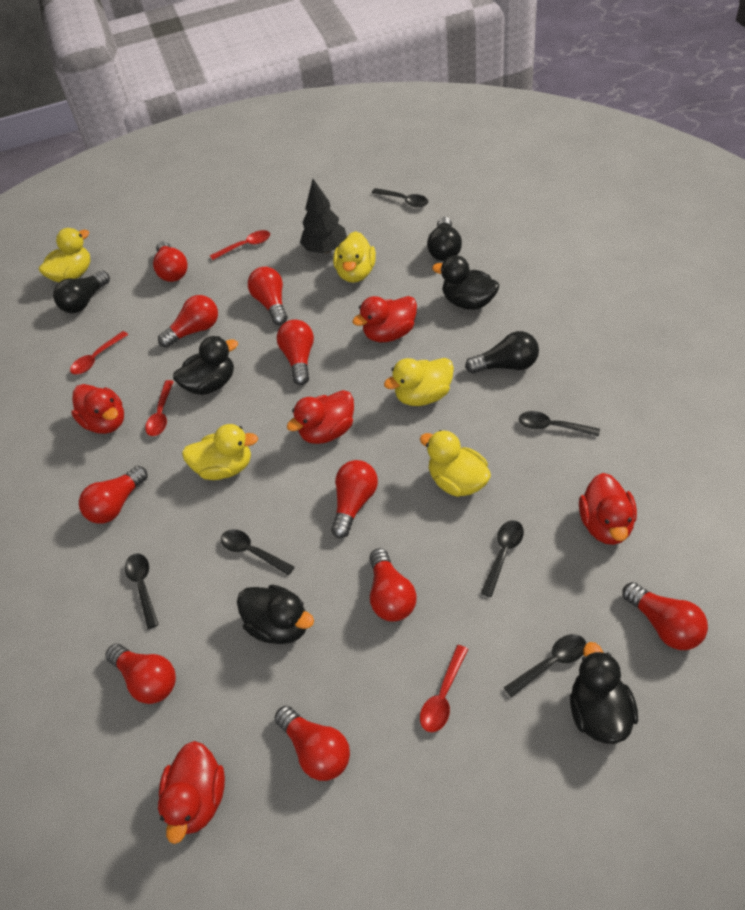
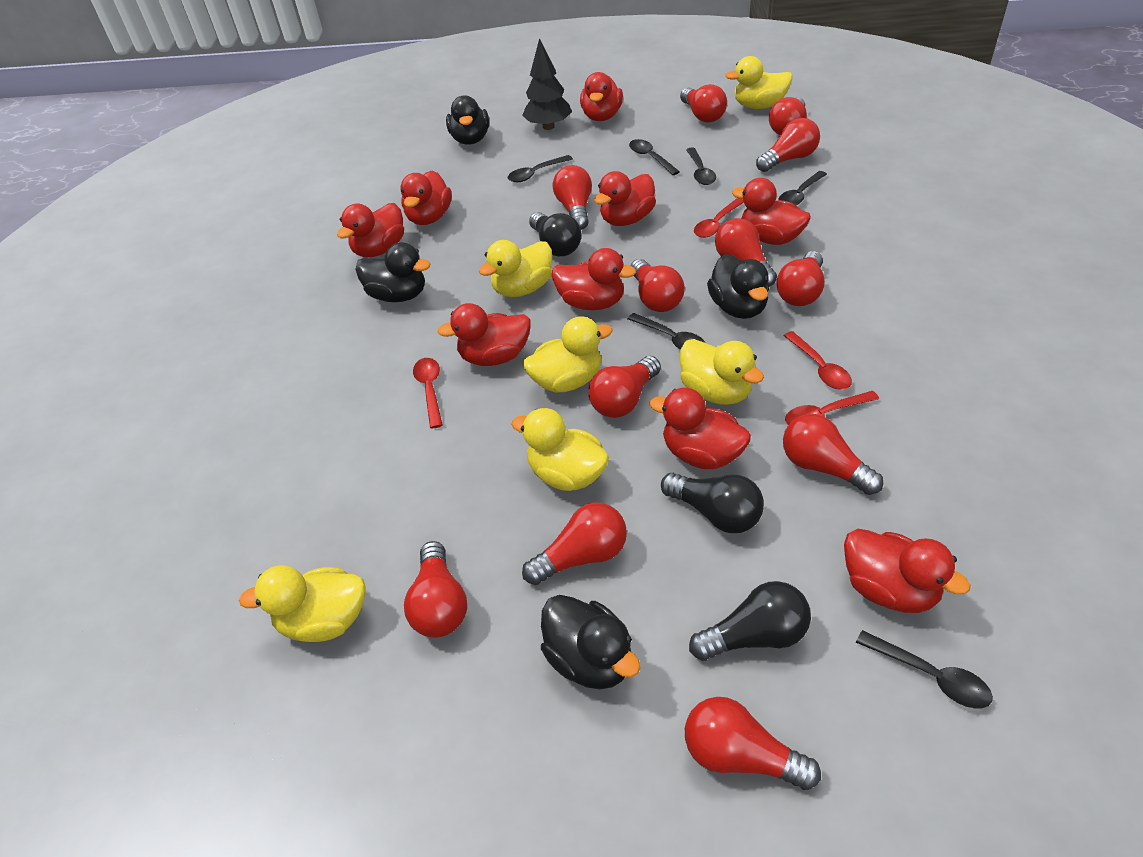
red duck: [71,384,124,434] [158,741,225,844] [287,390,354,444] [352,296,417,342] [579,473,637,545] = 5 -> [337,203,404,258] [400,171,452,225] [438,303,531,366] [552,248,636,310] [580,72,623,121] [594,171,656,226] [649,388,751,469] [732,178,811,245] [844,529,971,613] = 9
red light bulb: [79,466,148,524] [106,644,176,704] [153,241,188,282] [158,295,218,348] [248,267,287,325] [274,706,350,781] [277,320,314,385] [331,460,378,538] [369,548,416,622] [622,582,708,650] = 10 -> [404,541,467,638] [522,503,627,585] [553,165,592,230] [588,356,661,418] [631,259,685,312] [680,84,727,123] [685,697,821,790] [715,218,777,287] [756,118,820,172] [769,97,807,135] [776,251,825,306] [783,414,883,495] = 12
yellow duck: [39,228,90,282] [182,424,258,480] [333,231,376,283] [384,358,454,406] [420,430,491,497] = 5 -> [239,565,366,642] [479,240,552,297] [511,408,609,491] [523,316,613,393] [680,339,764,405] [725,56,792,109] = 6

